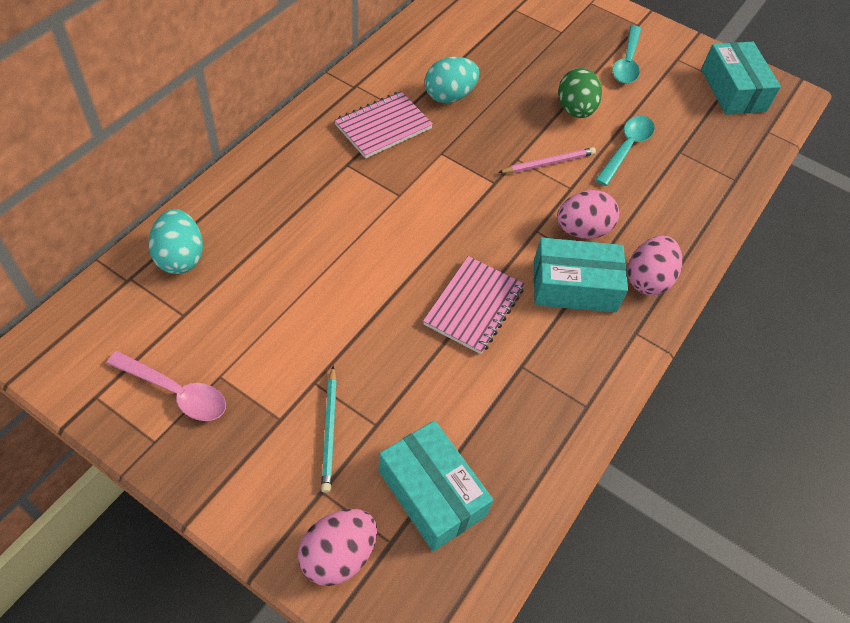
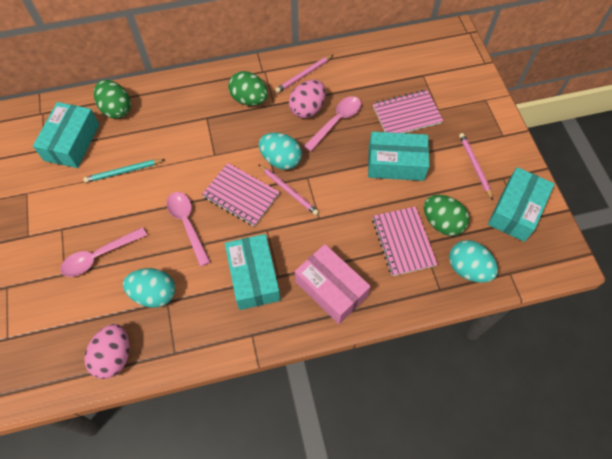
green egg: [558,68,602,118] = 1 -> [94,80,131,119] [228,71,268,106] [424,195,469,236] = 3
pink box: none = 0 -> [295,244,371,324] = 1
pink egg: [298,509,377,586] [557,190,619,239] [628,236,682,295] = 3 -> [84,324,129,379] [289,80,326,118] = 2
pink notebook: [334,91,433,159] [423,256,525,354] = 2 -> [202,163,279,227] [372,206,438,276] [373,90,444,133] = 3
pink pencil: [498,147,596,173] = 1 -> [258,164,319,215] [275,55,333,93] [459,133,493,200] = 3
pink spoon: [107,351,226,421] = 1 -> [60,227,147,277] [167,192,210,267] [304,96,361,151] = 3
turquoise box: [378,420,493,552] [534,238,628,312] [701,42,781,115] = 3 -> [33,102,100,168] [225,234,280,310] [368,132,429,181] [488,167,554,242] = 4
turquoise egg: [149,209,203,274] [425,57,479,103] = 2 -> [123,268,175,308] [259,132,302,170] [449,240,498,283] = 3
turquoise spoon: [595,116,655,186] [612,25,641,84] = 2 -> none = 0

